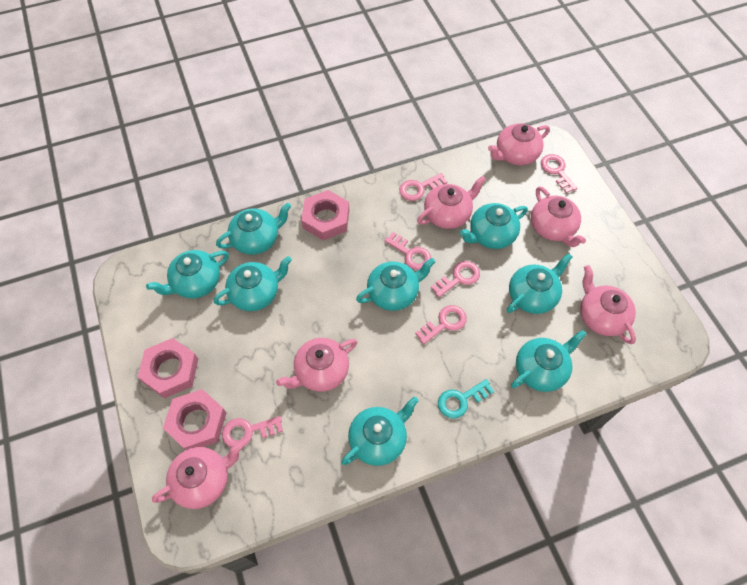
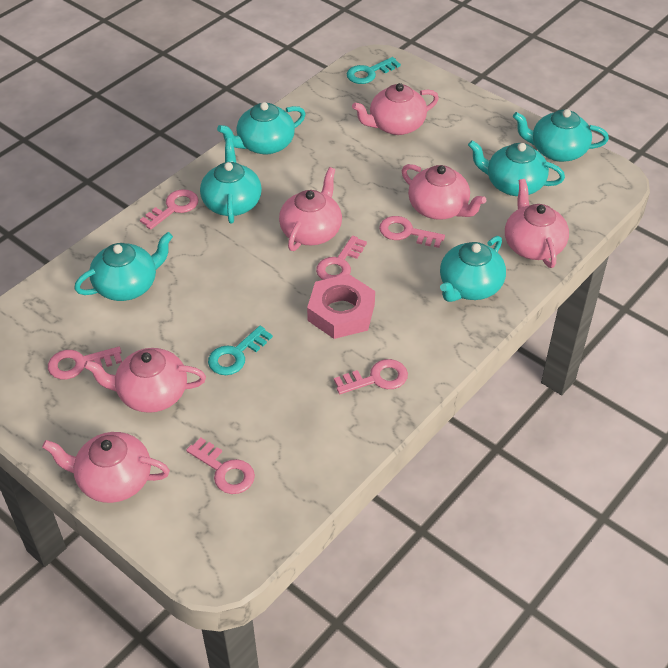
pink nut: [138,338,198,398] [163,389,226,450] [301,190,349,241] = 3 -> [307,274,375,339] = 1
turquoise key: [438,379,494,419] = 1 -> [208,326,273,375] [347,57,401,84] = 2
turquoise teapot: [146,250,229,299] [214,256,292,311] [216,203,291,255] [341,397,419,466] [356,258,435,311] [459,203,528,249] [507,253,572,314] [511,330,587,392] = 8 -> [74,232,173,301] [200,138,262,224] [217,102,306,155] [440,236,506,302] [468,140,565,196] [513,109,609,162] = 6

